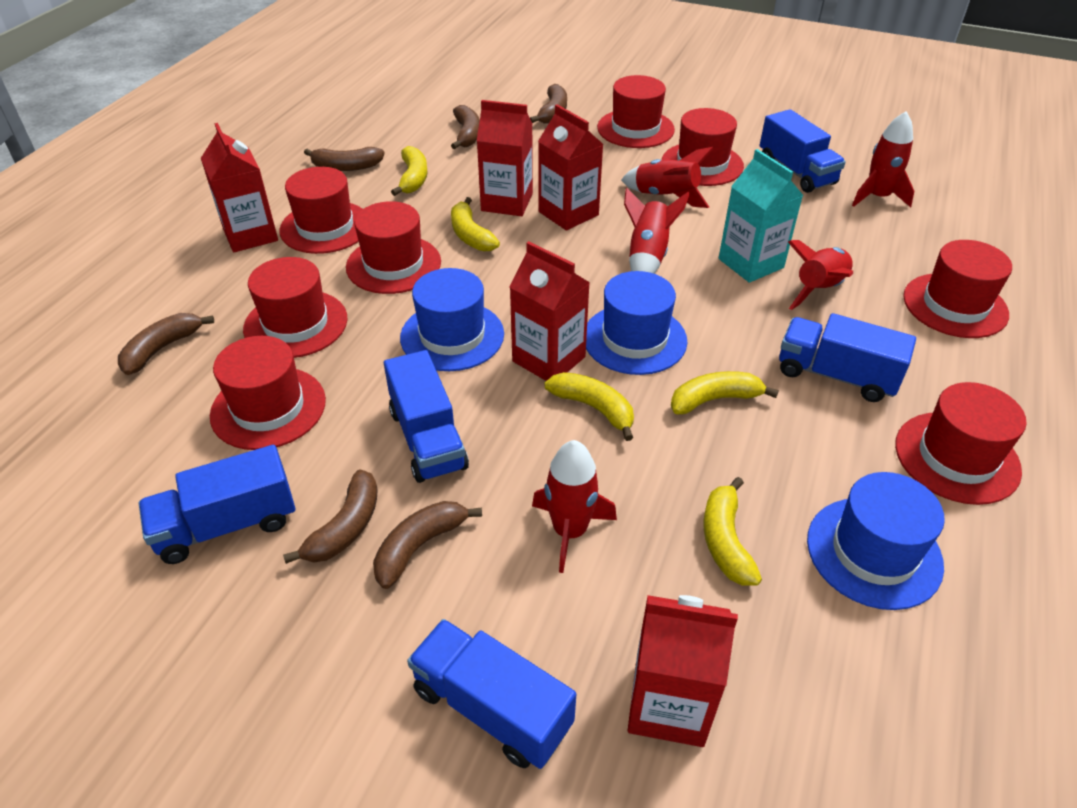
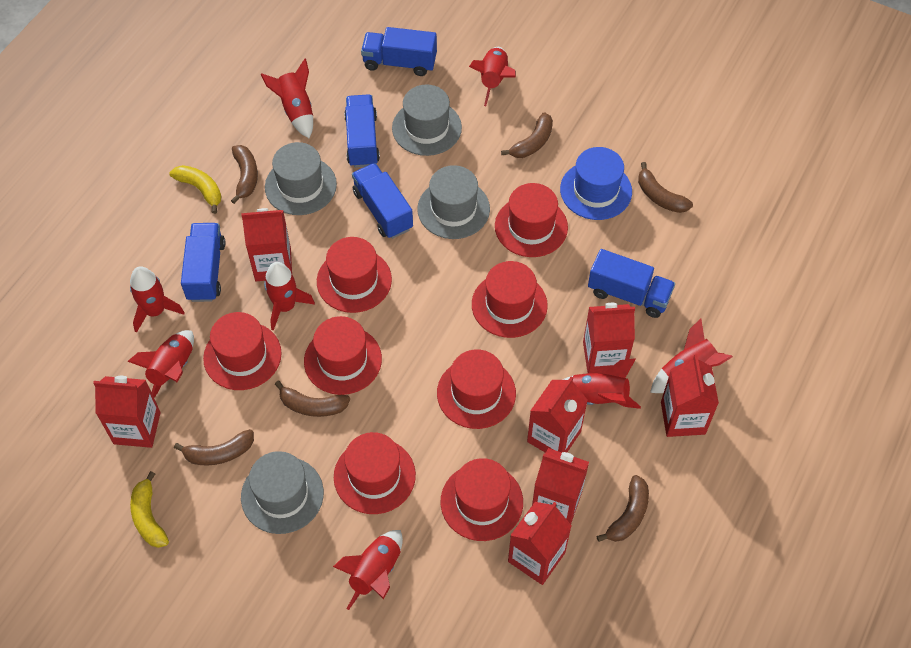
blue hat: [400,268,504,371] [586,271,687,375] [807,472,945,610] = 3 -> [560,147,632,220] = 1
grey hat: none = 0 -> [241,451,324,534] [265,142,337,215] [392,85,462,156] [417,165,490,239] = 4
red carton: [201,123,278,252] [477,100,533,216] [510,241,590,381] [538,104,604,231] [628,595,738,747] = 5 -> [93,376,161,448] [241,208,292,281] [508,502,571,585] [527,376,588,453] [532,448,589,524] [583,303,635,374] [661,354,719,437] = 7
red rocket: [532,440,617,573] [621,147,714,208] [624,188,690,274] [788,240,853,310] [852,111,914,207] = 5 -> [127,330,194,398] [130,266,185,333] [261,59,313,138] [264,262,315,331] [333,530,403,610] [469,47,516,106] [562,358,641,409] [650,319,733,393] = 8
turquoise carton: [719,149,804,283] = 1 -> none = 0
yellow banana: [391,146,428,196] [451,197,500,251] [545,372,634,441] [671,371,779,415] [704,477,762,586] = 5 -> [130,471,169,548] [169,165,221,214] = 2

